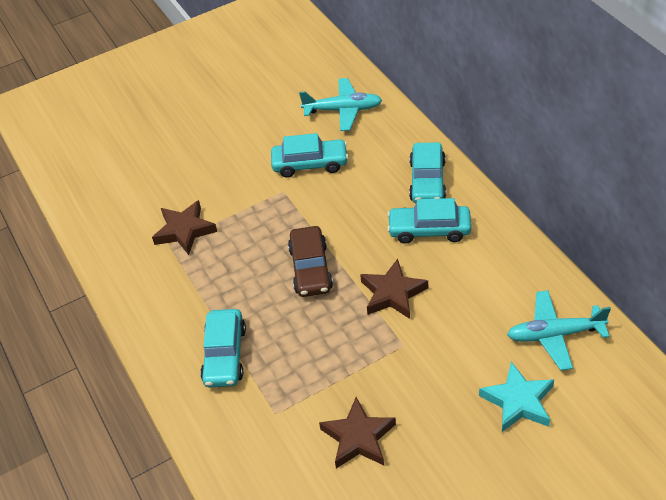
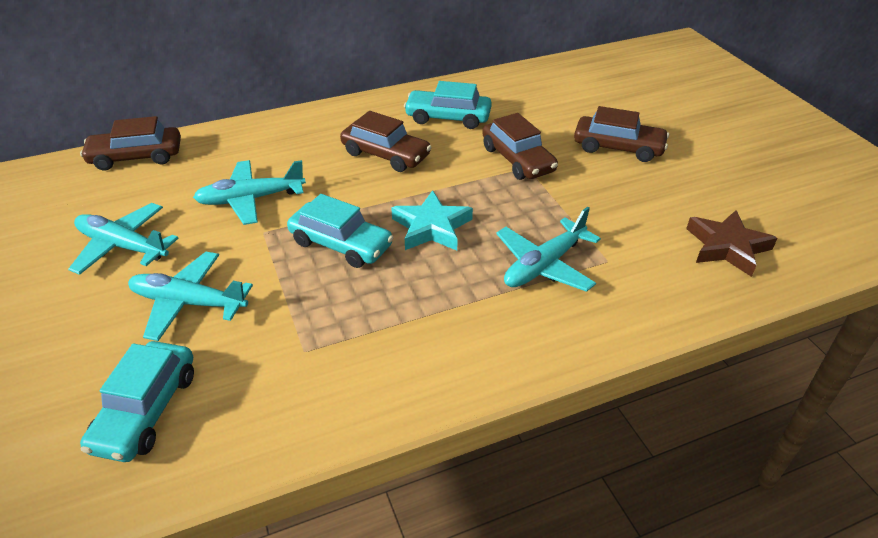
brown car: [288,226,333,297] = 1 -> [80,116,181,171] [340,111,432,172] [482,113,558,180] [574,106,669,162] = 4
brown star: [152,200,217,255] [319,397,396,468] [360,259,428,319] = 3 -> [686,210,777,277] = 1
turquoise car: [200,309,246,387] [271,133,349,178] [387,198,471,244] [409,143,446,203] = 4 -> [80,341,194,462] [287,194,394,268] [404,81,492,129] = 3
turquoise plane: [299,78,382,131] [507,290,611,370] = 2 -> [68,203,179,275] [128,252,253,341] [193,160,306,225] [496,207,601,292] = 4

